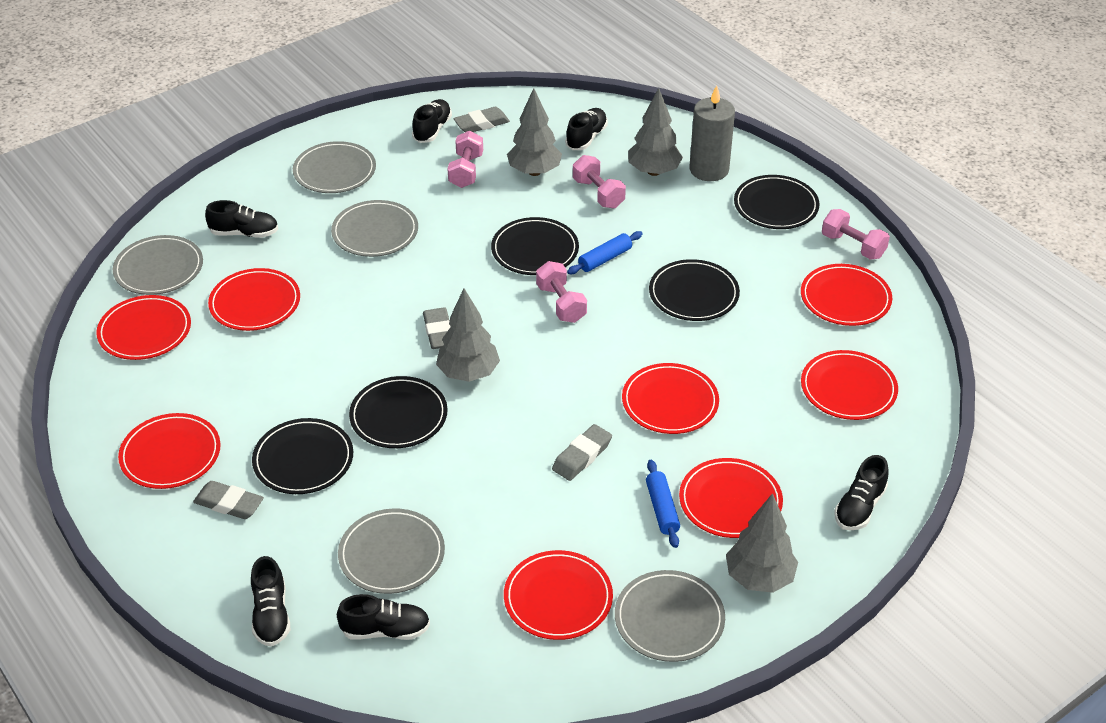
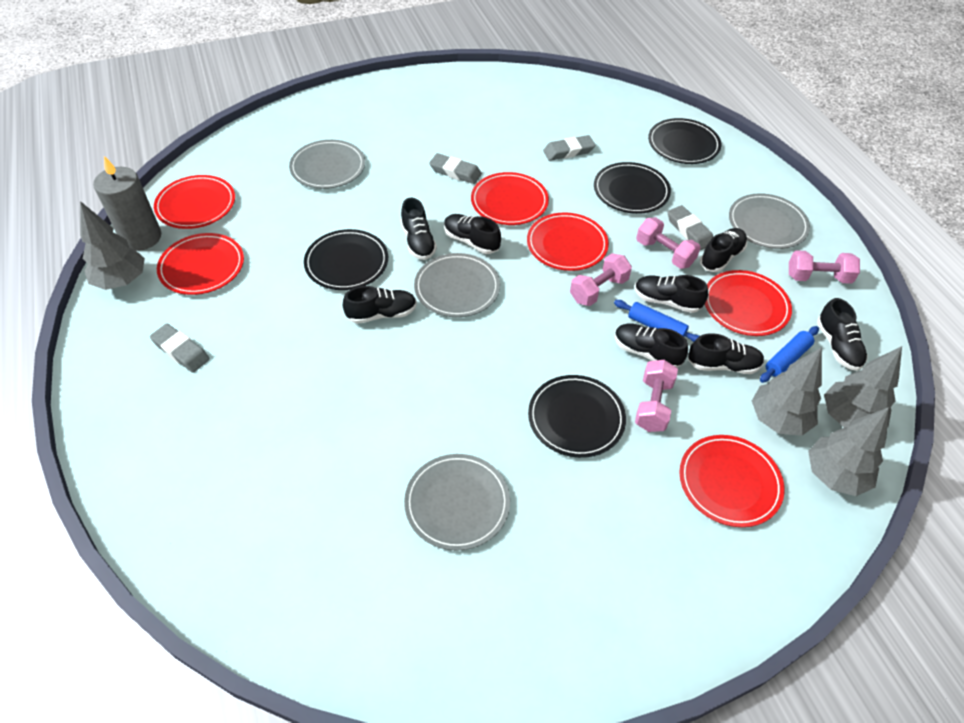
black plate: [252,418,353,494] [349,376,448,448] [491,217,579,275] [649,259,740,321] [734,175,820,229] = 5 -> [304,229,388,290] [528,375,626,458] [594,162,671,214] [648,118,721,164] = 4
black shoe: [205,200,278,238] [251,556,290,646] [337,594,430,640] [412,99,452,143] [565,108,608,150] [834,455,889,530] = 6 -> [343,286,417,324] [401,198,437,260] [444,214,501,254] [615,323,688,368] [635,275,708,313] [688,333,764,374] [700,228,747,272] [817,298,868,371] = 8
grey plate: [113,235,203,295] [293,141,376,193] [331,200,418,257] [338,508,445,594] [615,570,725,662] = 5 -> [289,140,365,189] [404,454,510,551] [414,253,500,317] [729,193,810,249] = 4
red plate: [96,295,191,360] [118,413,221,489] [208,268,300,331] [504,550,613,640] [622,363,719,434] [679,458,783,538] [801,264,892,326] [801,350,898,420] = 8 -> [154,175,235,229] [157,233,244,295] [471,172,549,225] [527,212,609,271] [679,435,784,527] [705,270,792,336] = 6

